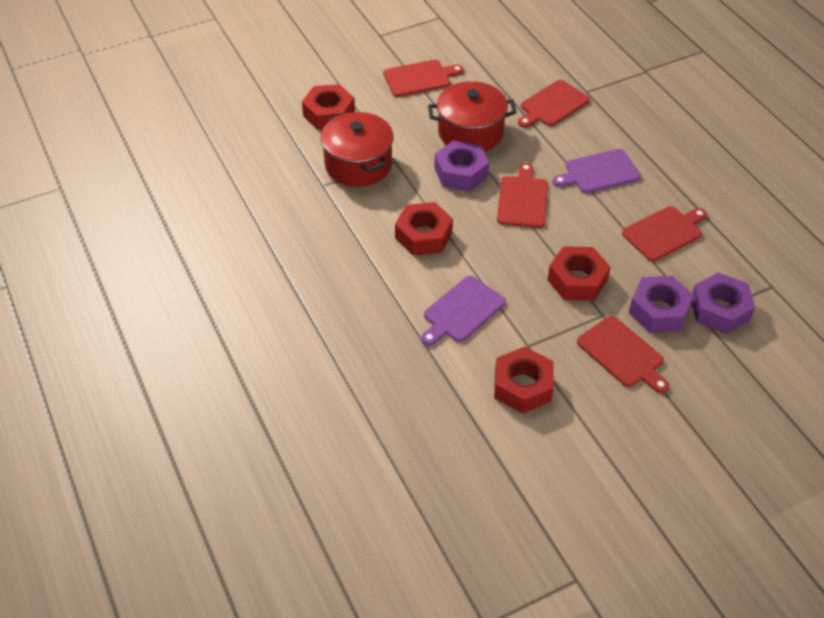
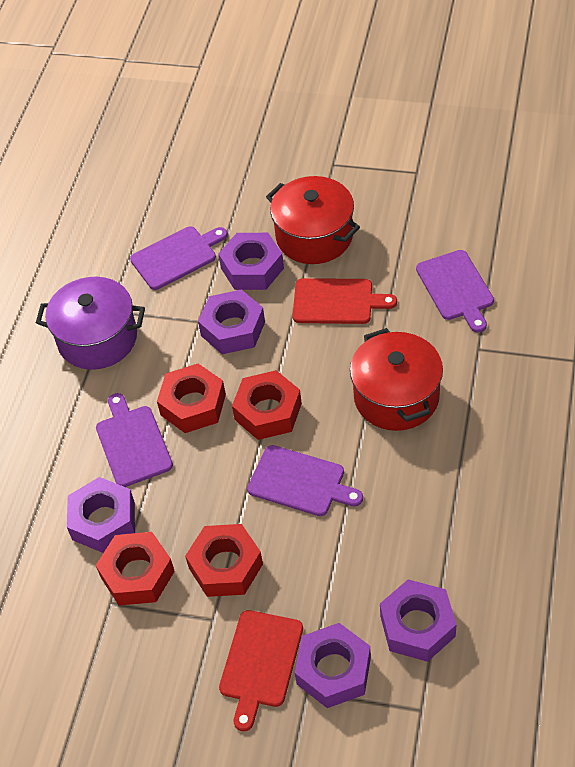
purple cutting board: [421,276,506,346] [552,149,641,193] = 2 -> [96,393,173,487] [130,227,228,290] [247,445,363,516] [416,250,494,333] = 4
purple nut: [434,140,489,191] [629,276,694,333] [692,273,756,334] = 3 -> [67,477,135,553] [198,290,265,354] [218,233,284,290] [295,623,371,708] [380,579,457,662] = 5
purple pot: none = 0 -> [36,277,145,370] = 1
red cutting board: [383,60,464,97] [497,163,548,228] [518,80,590,128] [577,316,669,393] [622,206,707,262] = 5 -> [219,610,303,731] [293,278,397,324] = 2

